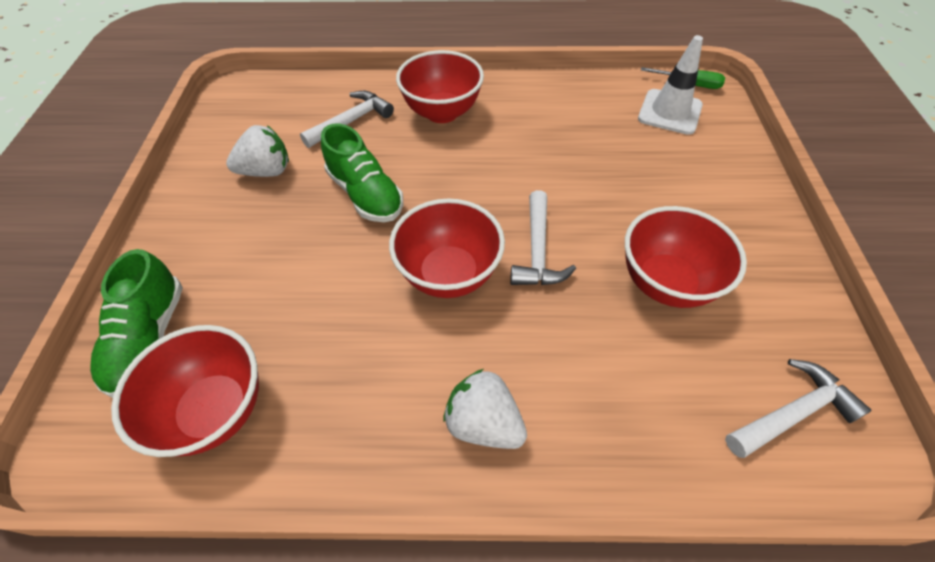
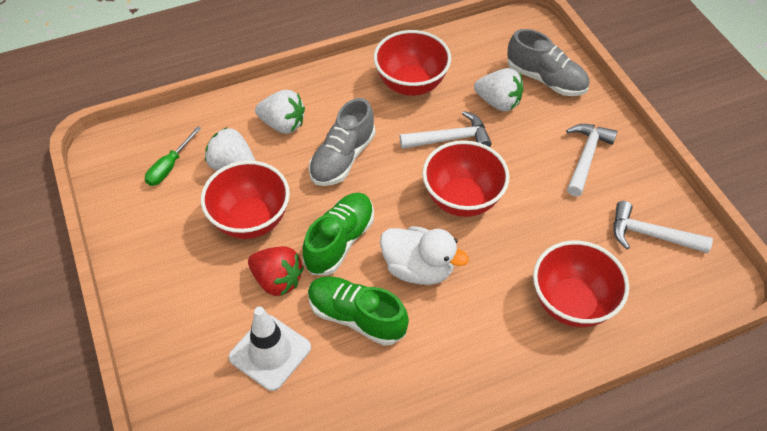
grey shoe: none = 0 -> [309,98,375,186] [507,29,589,96] = 2
red strawberry: none = 0 -> [248,246,304,296] = 1
white duck: none = 0 -> [380,226,469,285] = 1
white strawberry: [226,125,289,177] [443,369,527,449] = 2 -> [205,127,255,171] [255,90,305,134] [474,68,523,111] = 3

